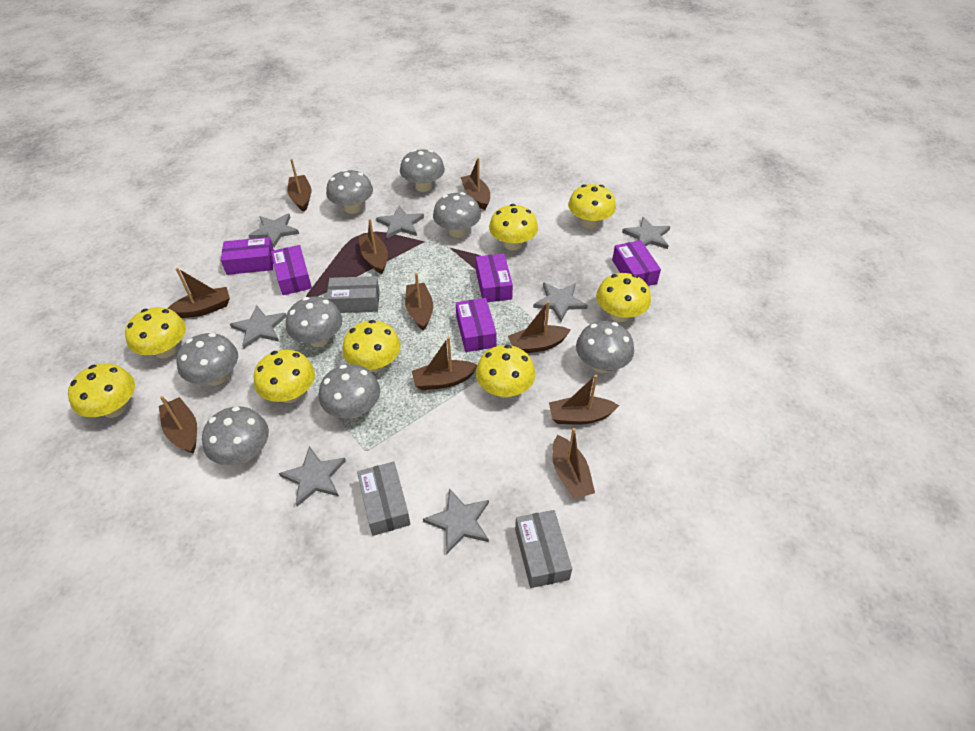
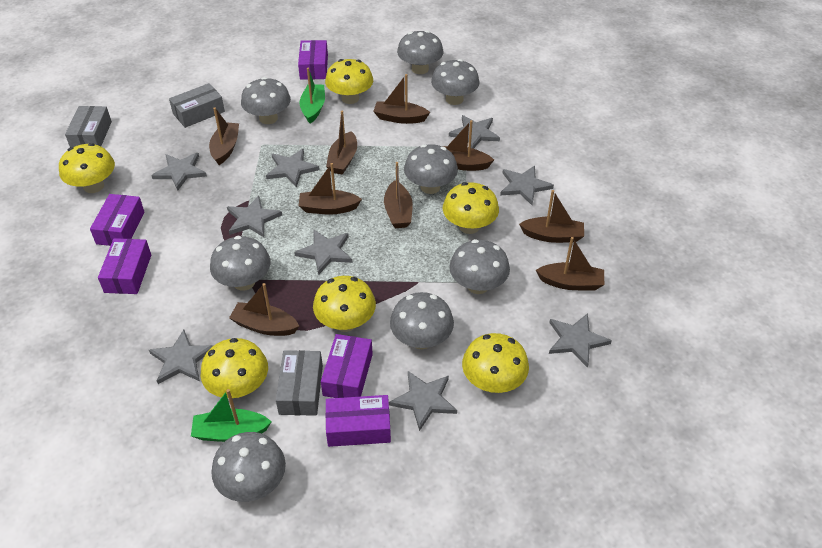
brown boat: [159,396,197,454] [167,268,230,318] [287,159,311,212] [359,219,388,274] [405,273,433,331] [412,337,477,390] [461,157,490,210] [508,301,570,353] [549,375,619,425] [552,428,595,499] = 10 -> [209,107,239,165] [229,283,299,336] [299,163,362,215] [326,111,357,174] [373,74,430,124] [384,162,413,228] [442,120,494,171] [519,190,584,243] [536,237,604,290] = 9
green boat: none = 0 -> [191,389,272,442] [300,68,325,124] = 2
grey star: [230,305,287,348] [248,213,299,247] [279,446,346,506] [376,206,424,238] [423,488,489,554] [533,282,588,322] [622,217,671,249] = 7 -> [149,330,214,384] [151,153,207,191] [227,196,282,237] [266,148,320,187] [294,229,353,274] [389,371,457,431] [449,115,500,149] [500,166,554,205] [549,313,612,368] = 9
yellow mushroom: [68,364,135,418] [125,307,186,359] [254,349,315,403] [342,320,401,372] [476,345,535,398] [489,204,538,251] [568,184,616,229] [596,273,651,322] = 8 -> [59,143,115,193] [201,338,268,398] [313,276,376,332] [325,59,373,104] [443,182,499,234] [462,333,529,393] = 6

